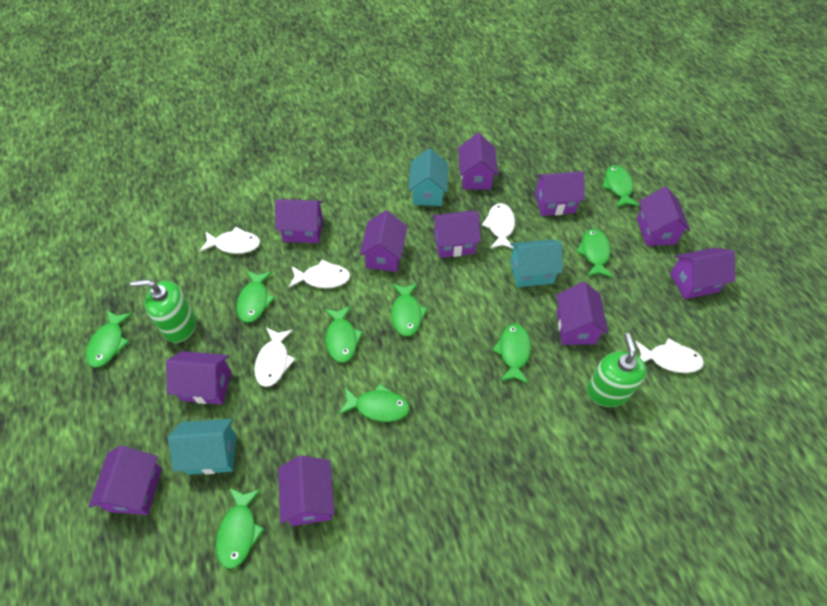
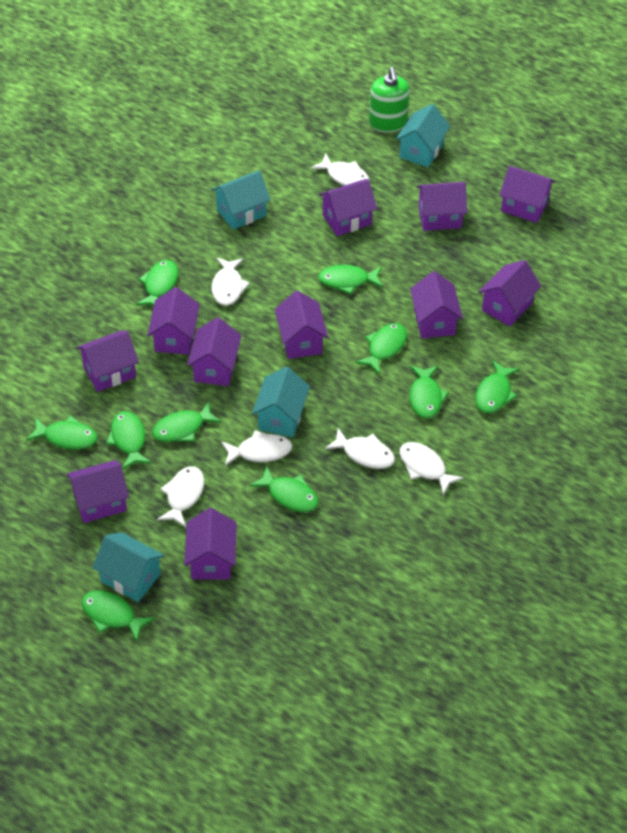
green fish: [86,310,133,368] [216,488,264,569] [236,271,275,323] [325,306,363,363] [339,384,410,422] [391,283,428,336] [492,324,531,384] [576,229,613,277] [602,165,639,207] = 9 -> [26,416,97,450] [81,590,155,642] [106,411,151,470] [136,260,178,306] [152,401,222,442] [249,465,319,512] [318,265,383,294] [355,323,407,375] [409,365,449,419] [475,360,519,413] = 10
green soap dispenser: [130,280,196,343] [587,333,647,407] = 2 -> [369,67,410,133] = 1
turquoise house: [168,419,236,475] [408,148,448,206] [510,239,563,287] = 3 -> [92,532,164,602] [211,171,271,230] [252,366,310,437] [395,104,450,167] = 4
white fish: [200,227,260,254] [254,328,295,387] [289,260,350,288] [482,203,515,249] [635,338,704,373] = 5 -> [157,466,204,527] [212,257,250,306] [221,430,292,466] [311,153,370,186] [325,428,395,469] [399,442,464,495] = 6

